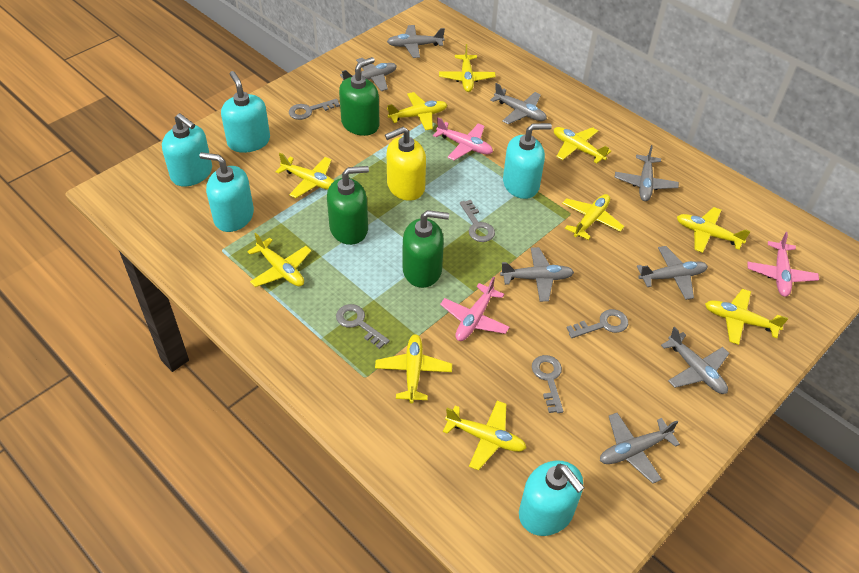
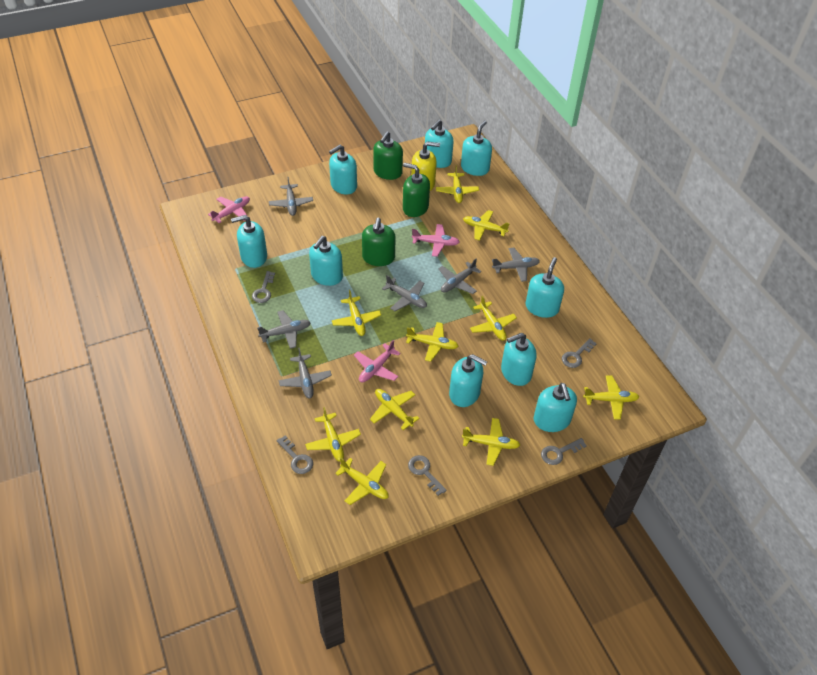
grey plane: [340,58,397,91] [387,25,445,58] [490,83,547,124] [500,247,574,302] [600,413,680,483] [615,145,679,201] [637,246,708,300] [661,326,729,394] = 8 -> [257,310,311,349] [269,177,313,216] [279,348,332,399] [382,275,427,311] [438,259,481,294] [492,248,540,282] = 6
turquoise soap dispenser: [162,113,212,187] [199,152,254,232] [221,71,270,153] [503,123,552,199] [519,460,585,536] = 5 -> [231,215,267,268] [309,236,343,286] [329,145,357,194] [425,120,454,168] [449,354,487,407] [461,121,492,176] [501,333,536,386] [525,257,564,318] [533,383,577,432] = 9

